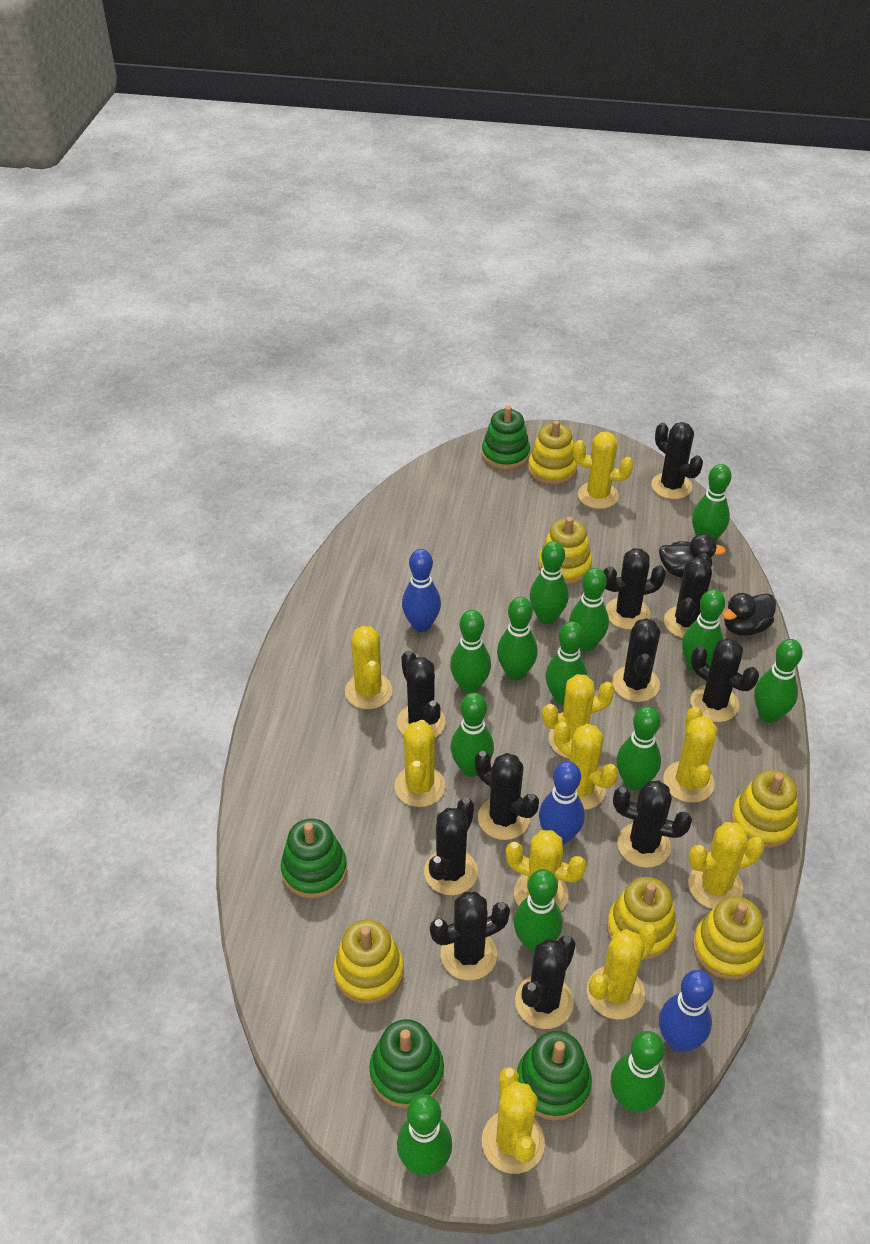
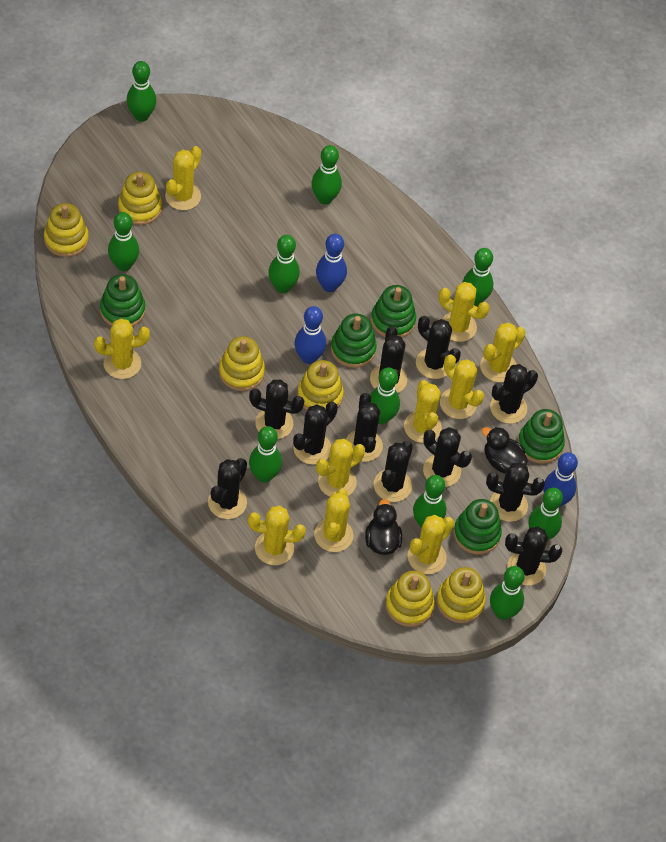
green bowling pin: [397,1094,452,1175] [450,610,491,694] [451,693,494,777] [497,597,538,680] [514,869,562,952] [530,541,569,624] [545,621,587,705] [569,568,609,651] [611,1031,665,1112] [617,706,661,791] [682,589,725,672] [692,464,731,541] [754,639,803,723] = 13 -> [108,212,139,271] [127,61,156,122] [249,426,282,483] [268,235,300,293] [311,145,342,205] [370,367,400,424] [413,475,446,528] [462,248,493,306] [490,566,525,620] [528,488,563,540] = 10
green stacking toy: [281,818,347,899] [369,1019,444,1108] [482,406,530,470] [517,1031,592,1121] = 4 -> [100,274,145,327] [331,314,377,368] [371,285,416,338] [454,499,502,554] [518,409,565,464] = 5

